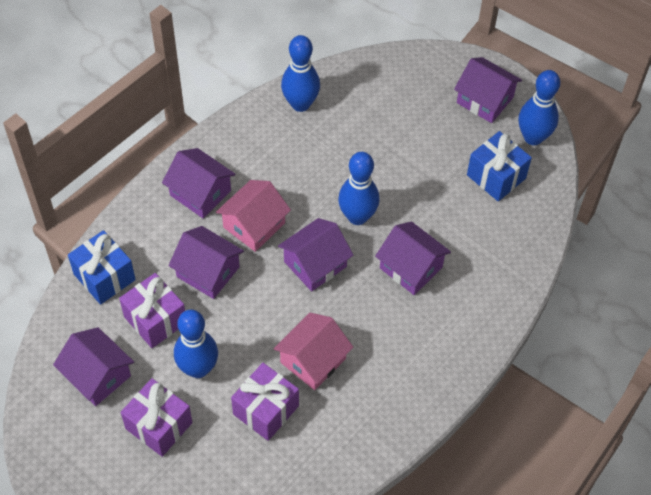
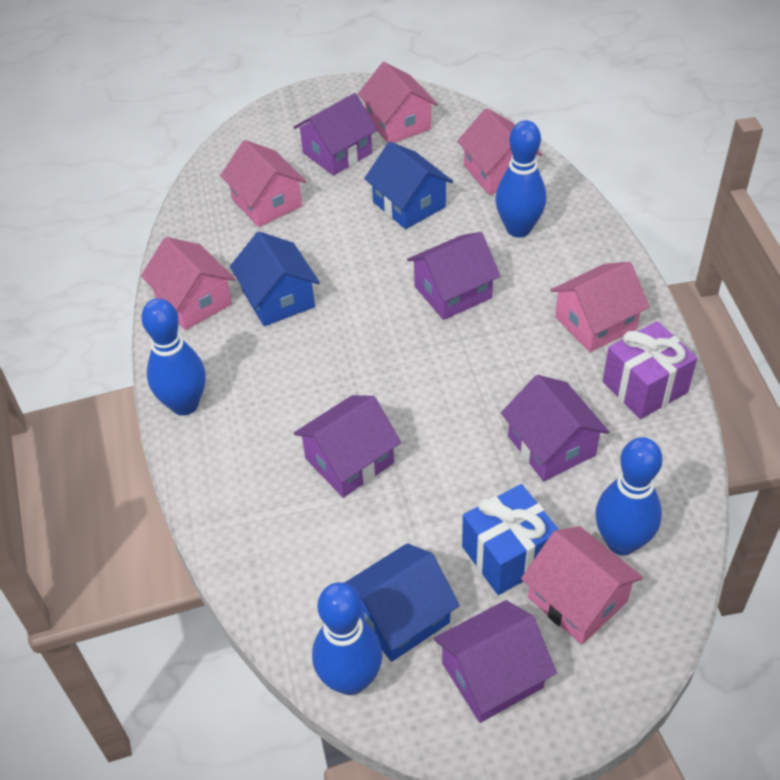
blue gift: [68,230,136,304] [467,131,532,202] = 2 -> [462,484,559,595] = 1
blue house: none = 0 -> [230,232,320,326] [345,543,460,662] [364,142,453,229] = 3
pink house: [216,180,291,252] [274,313,353,390] = 2 -> [141,237,235,330] [220,140,306,227] [358,62,438,143] [457,108,542,195] [521,526,643,645] [550,262,650,352] = 6
purple gift: [119,273,185,348] [121,378,193,457] [231,363,299,441] = 3 -> [603,321,697,419] = 1
purple house: [53,327,134,406] [162,148,236,218] [168,226,244,299] [278,218,353,291] [375,221,451,295] [454,57,522,123] = 6 -> [293,93,377,176] [294,395,401,498] [407,232,500,320] [433,600,557,723] [501,375,609,481] = 5

